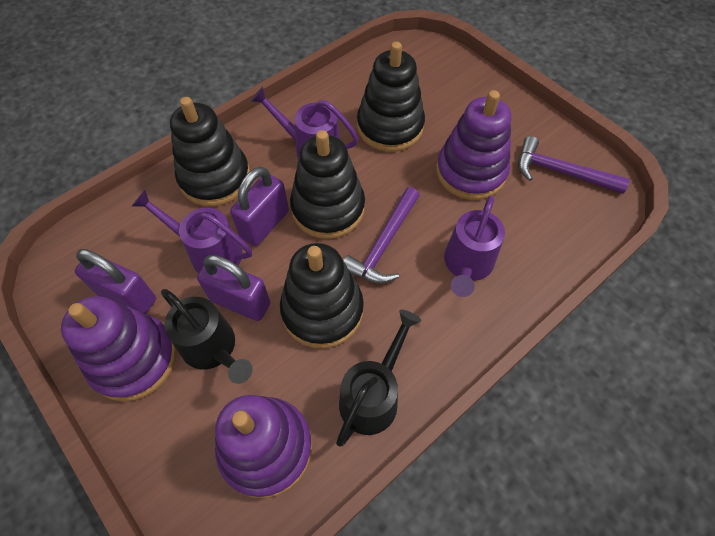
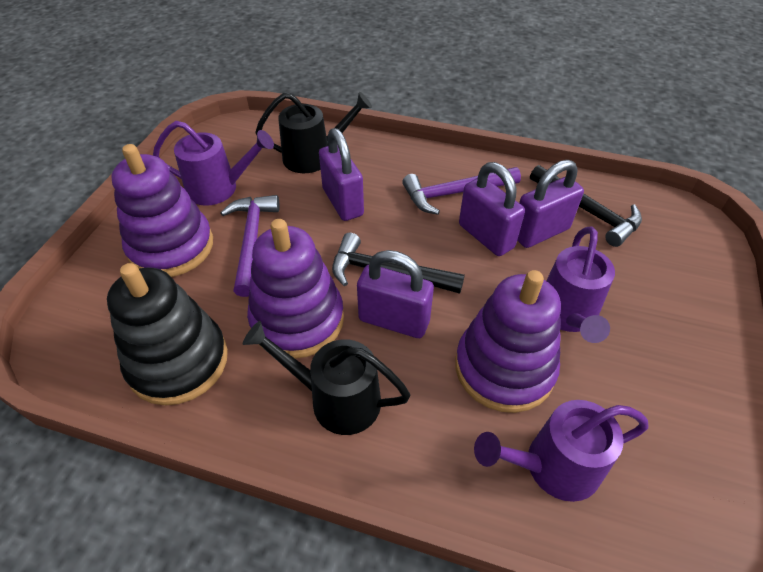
black hammer: none = 0 -> [332,233,465,294] [530,165,642,247] = 2
black stacking toy: [170,97,250,206] [280,243,364,348] [290,130,365,239] [357,42,425,152] = 4 -> [107,263,228,405] = 1
purple padlock: [75,249,156,314] [197,255,270,321] [230,167,289,246] = 3 -> [319,128,364,221] [357,250,434,338] [459,162,525,256] [517,160,584,248] = 4

